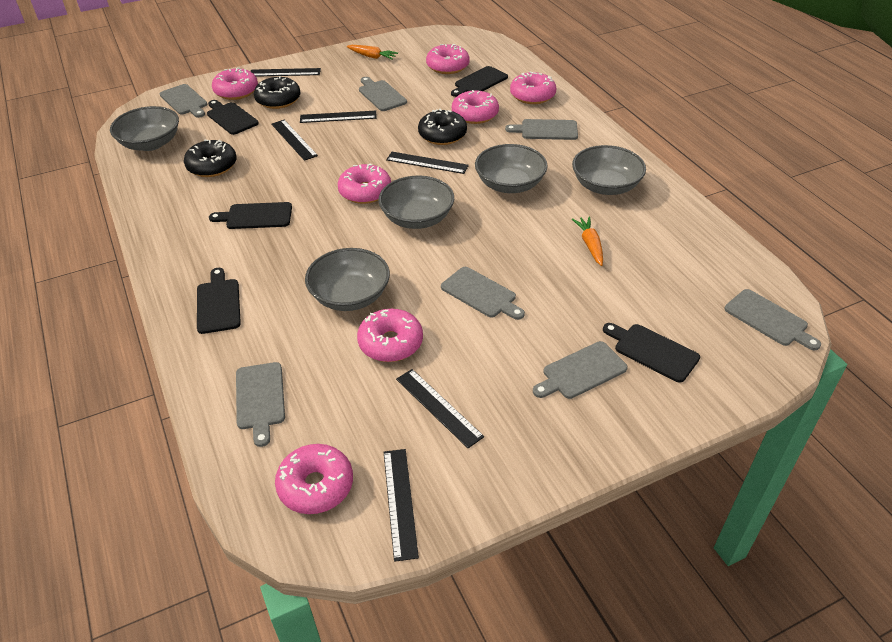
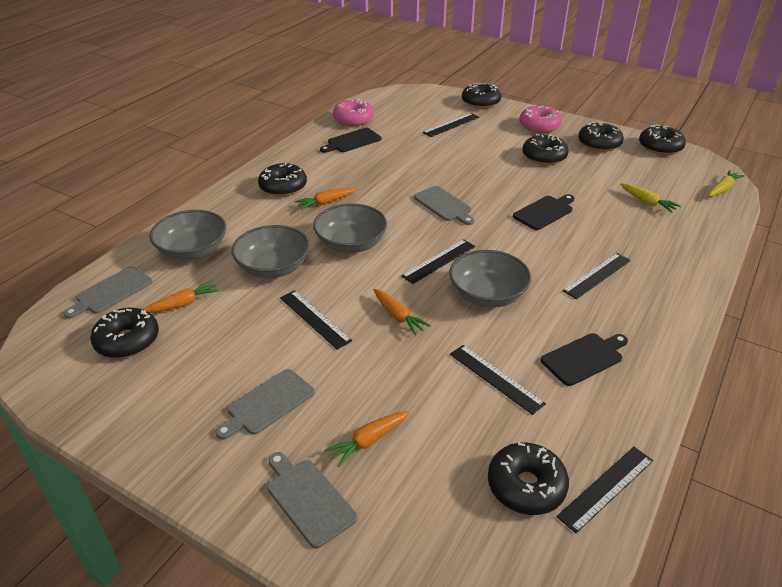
black cutting board: [197,268,241,334] [207,100,259,135] [209,202,292,229] [451,66,508,97] [603,323,700,383] = 5 -> [320,128,381,153] [513,194,574,230] [541,333,628,386] = 3
black donut: [184,140,236,177] [254,76,300,109] [418,109,467,145] = 3 -> [90,308,159,358] [258,163,307,197] [462,83,501,109] [488,442,569,515] [522,134,569,165] [578,122,624,152] [639,124,686,155] = 7
grey bowl: [110,106,179,151] [305,248,390,311] [378,176,454,229] [475,144,548,193] [572,145,646,195] = 5 -> [149,210,226,260] [232,225,310,278] [313,203,387,253] [449,250,531,308] = 4
grey cutting board: [160,84,207,118] [236,362,285,447] [359,77,407,111] [441,267,525,320] [505,119,578,140] [533,341,628,399] [724,289,821,351] = 7 -> [63,266,152,319] [215,369,315,440] [267,452,357,549] [414,186,474,225] = 4
orange carrot: [347,45,398,60] [572,216,603,266] = 2 -> [143,280,219,313] [295,188,357,210] [325,411,410,467] [373,289,431,335] = 4
pink donut: [212,67,258,100] [275,444,353,514] [338,163,391,204] [357,309,423,362] [426,44,469,74] [452,90,499,124] [510,71,556,104] = 7 -> [333,99,374,126] [519,105,562,133] = 2
yellow carrot: none = 0 -> [620,183,681,213] [708,170,745,196] = 2

